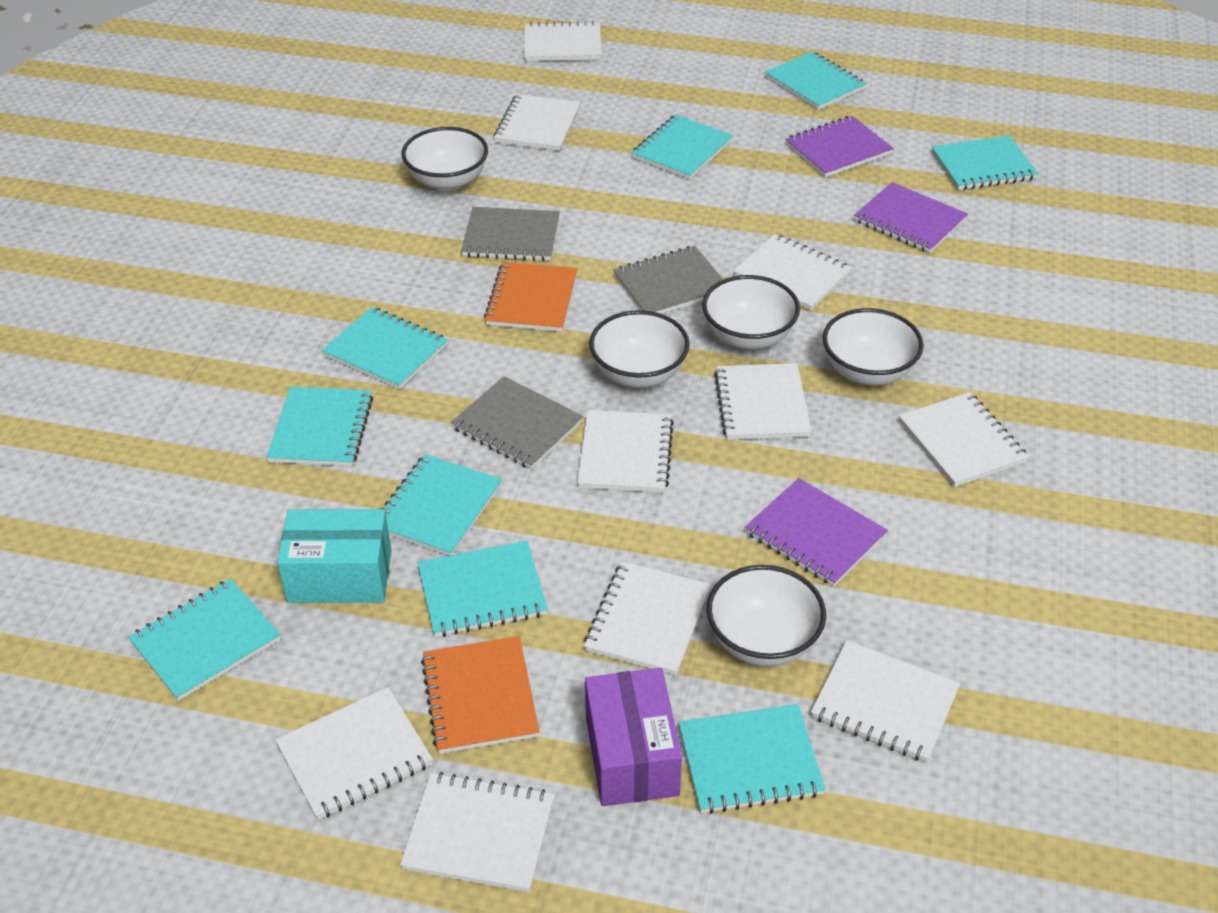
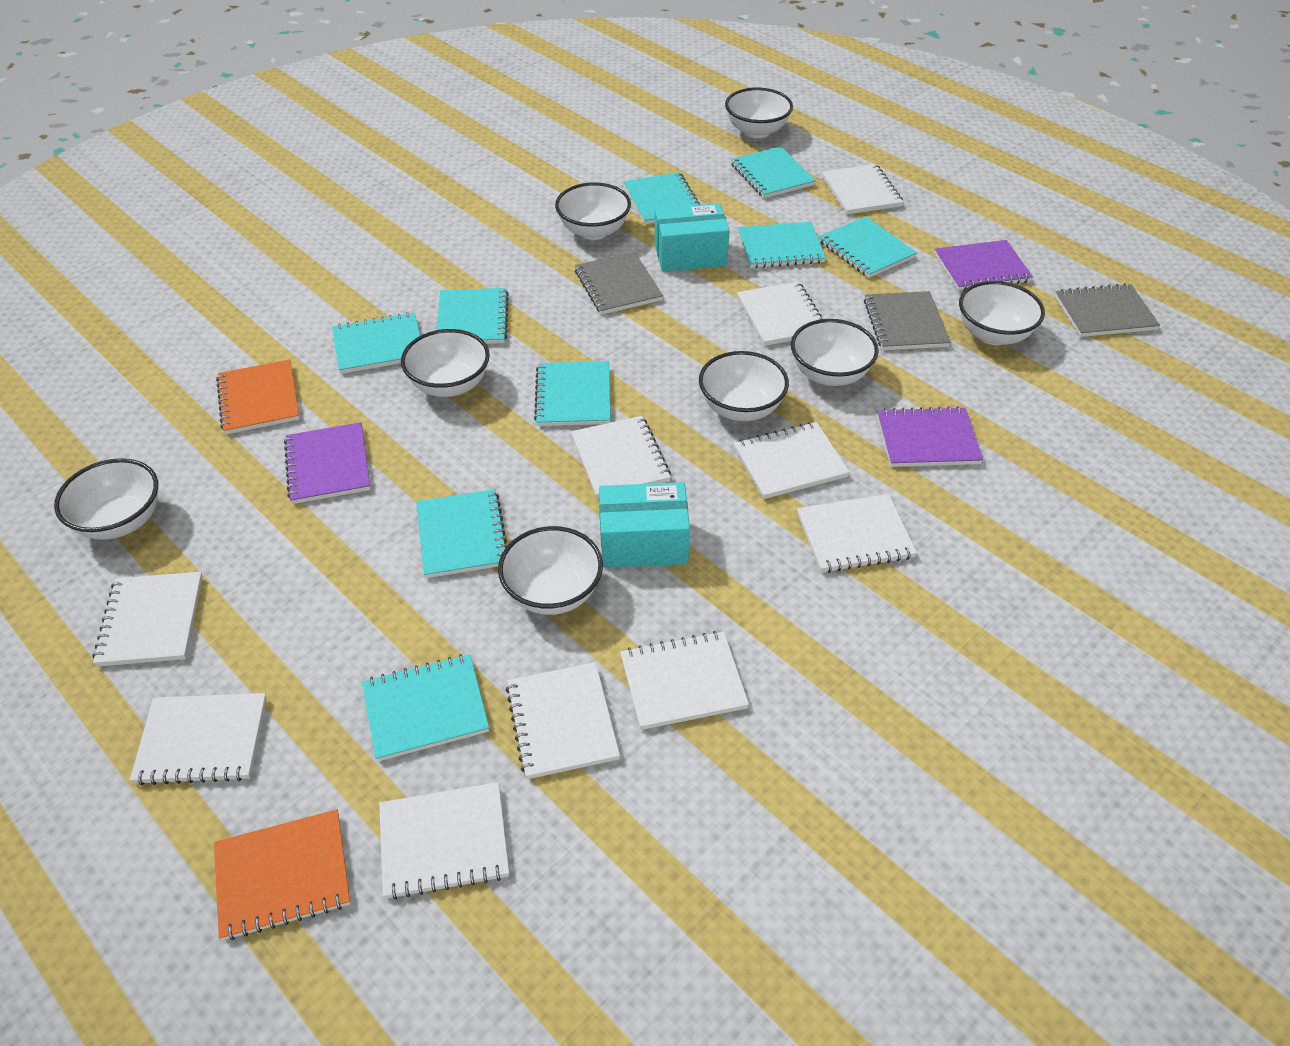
purple box: [585,668,682,806] = 1 -> none = 0
turquoise box: [277,509,391,603] = 1 -> [599,482,690,568] [655,203,730,272] = 2
white bowl: [401,127,488,192] [589,310,690,388] [702,275,800,350] [707,565,826,667] [823,308,924,386] = 5 -> [54,458,158,540] [401,329,490,397] [498,526,603,615] [555,183,631,240] [699,351,789,421] [725,88,793,138] [791,319,879,386] [959,281,1045,345] = 8

